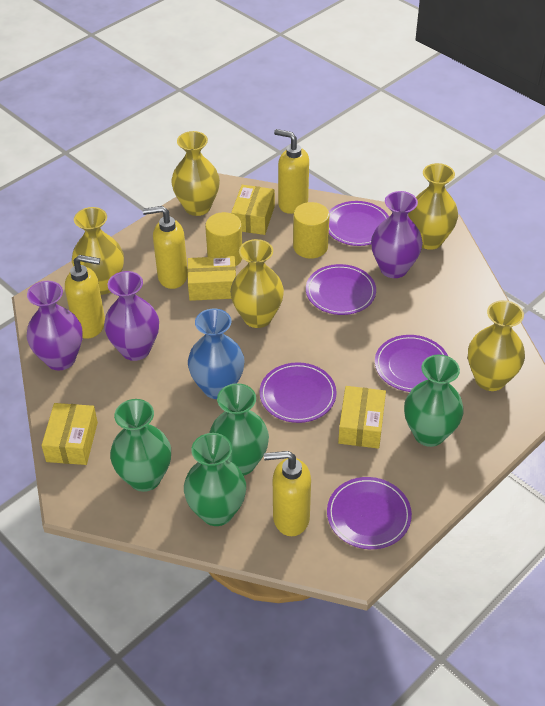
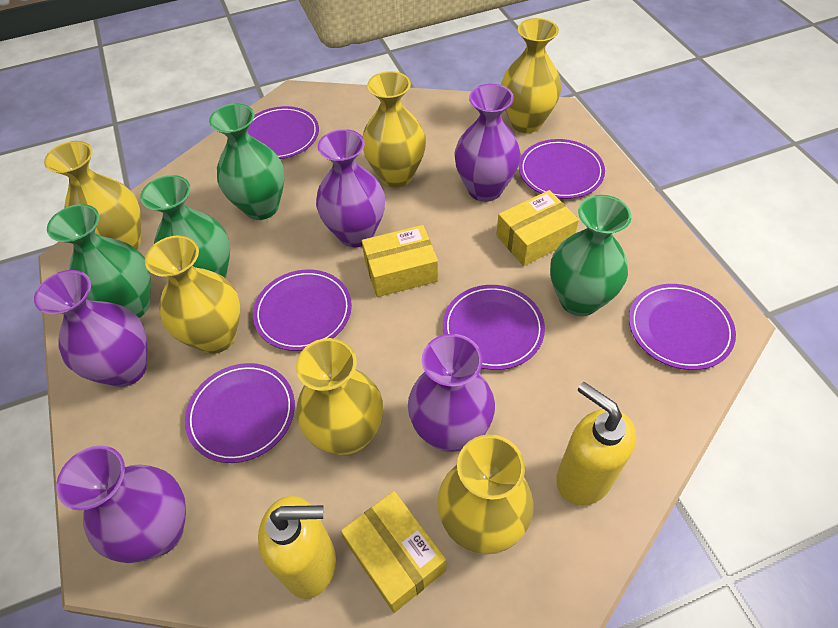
blue vase: [188,308,244,399] = 1 -> none = 0
purple plate: [260,362,337,423] [306,264,376,315] [327,477,412,549] [329,201,389,246] [375,335,448,392] = 5 -> [185,363,295,463] [247,106,319,159] [253,270,352,351] [443,285,545,370] [519,139,605,199] [629,284,736,370] = 6
purple vase: [27,281,83,371] [104,271,159,361] [371,191,423,278] = 3 -> [34,270,147,387] [56,445,186,563] [316,129,385,248] [408,334,495,452] [454,84,521,202] = 5
yellow box: [41,403,98,465] [187,256,236,301] [231,185,275,235] [338,386,386,449] = 4 -> [341,491,446,613] [362,225,438,297] [496,190,579,266] = 3
yellow cylinder: [205,212,242,266] [293,202,329,259] = 2 -> none = 0
yellow soap dispenser: [65,255,105,339] [143,206,188,289] [264,451,311,536] [274,129,309,214] = 4 -> [258,496,336,599] [556,382,636,505] = 2
yellow vase: [72,207,124,295] [171,131,220,216] [230,239,284,328] [408,163,458,250] [468,300,525,391] = 5 -> [44,141,141,249] [145,235,240,354] [296,338,383,456] [363,71,426,188] [437,434,534,555] [501,18,561,133] = 6

